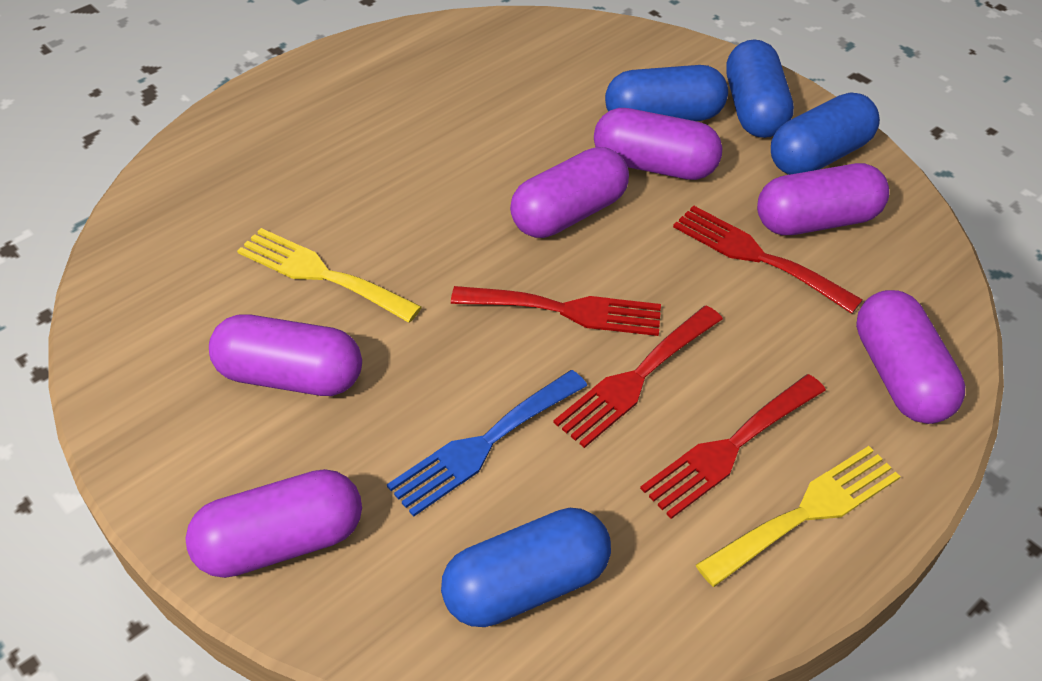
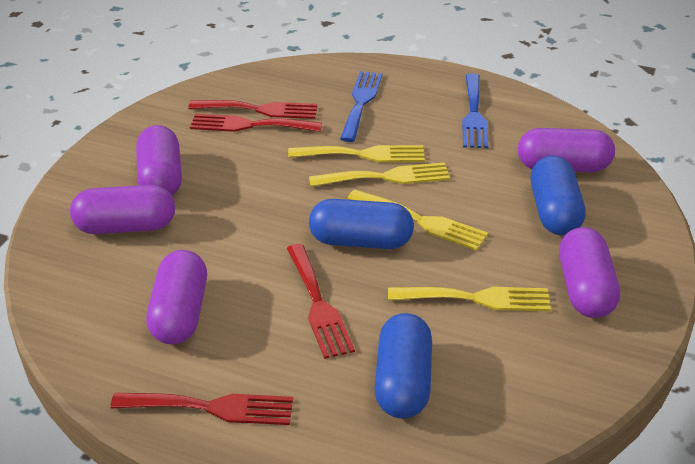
blue capsule: [441,508,611,627] [605,65,728,121] [726,39,794,138] [771,92,880,175] = 4 -> [309,199,414,249] [375,313,432,419] [531,156,586,235] = 3
blue fork: [387,370,587,517] = 1 -> [340,71,382,142] [462,73,489,148] = 2
purple capsule: [185,469,362,578] [209,314,362,396] [510,147,629,238] [594,108,722,180] [757,163,889,235] [856,290,965,424] = 6 -> [70,185,175,234] [136,125,182,196] [146,250,207,344] [518,128,615,172] [559,227,620,318] = 5
yellow fork: [237,228,422,323] [696,446,901,587] = 2 -> [288,145,425,162] [309,162,450,187] [347,190,488,251] [388,287,551,311] = 4

